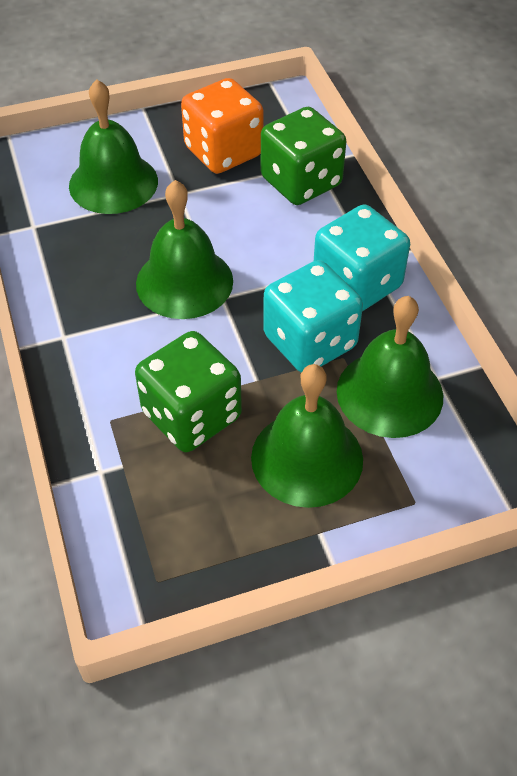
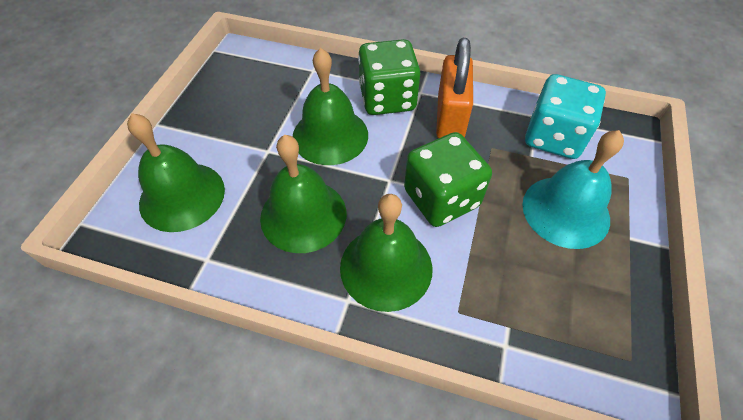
orange dice: [181,78,264,174] = 1 -> none = 0
orange padlock: none = 0 -> [436,38,473,139] = 1
turquoise bell: none = 0 -> [522,130,624,249] = 1
turquoise dice: [263,260,363,373] [314,204,410,312] = 2 -> [525,74,606,159] = 1

